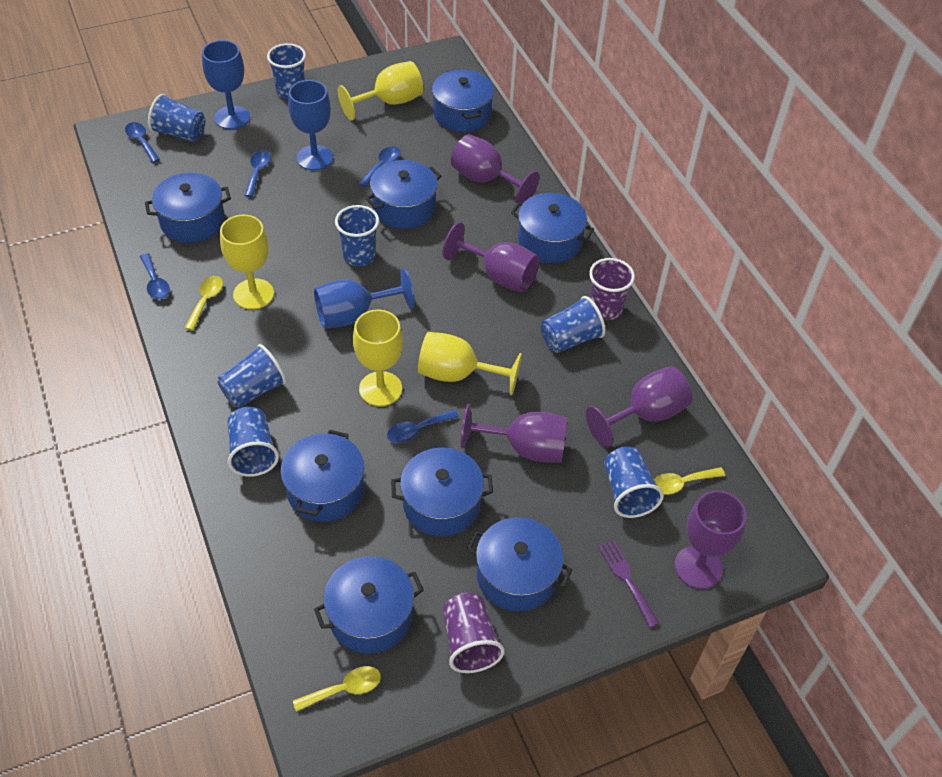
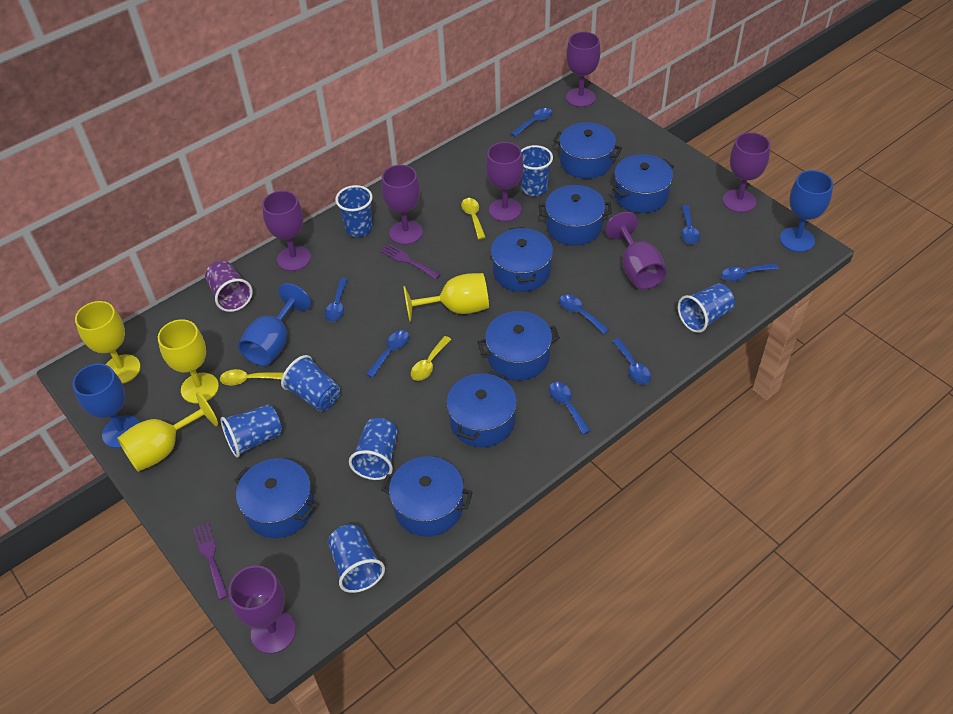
blue spoon: [125,122,160,163] [140,253,170,299] [244,150,271,197] [358,146,400,187] [387,410,459,443] = 5 -> [325,278,348,322] [366,330,409,378] [511,108,552,137] [549,382,591,435] [559,295,609,334] [612,338,651,385] [681,205,700,244] [721,263,779,282] = 8
purple cup: [443,593,505,673] [589,258,635,320] = 2 -> [205,261,253,312] = 1
purple fork: [598,540,659,628] = 1 -> [193,523,228,600] [380,244,441,279] = 2
purple goblet: [443,222,540,293] [451,134,539,204] [461,404,568,463] [586,366,692,447] [675,490,746,589] = 5 -> [228,565,296,654] [262,191,311,271] [381,165,423,245] [486,142,523,222] [566,32,600,107] [605,212,667,290] [723,132,770,213] = 7

